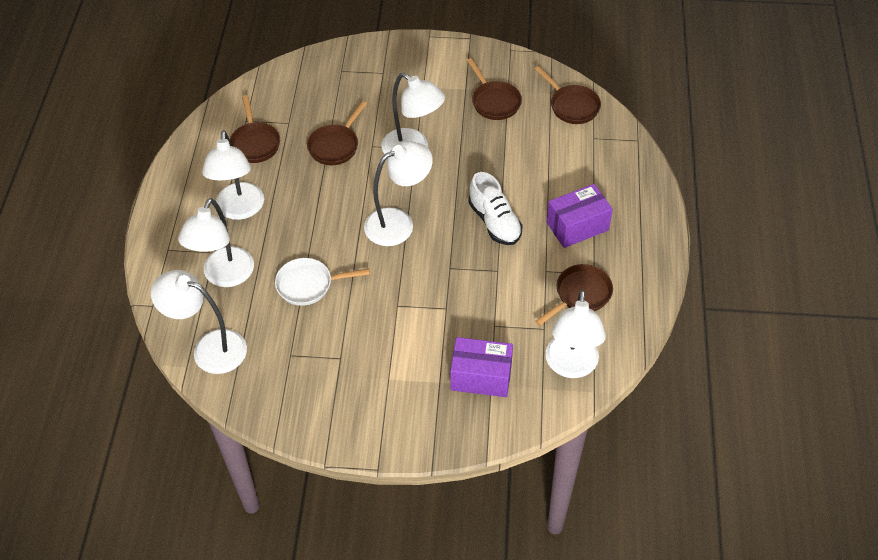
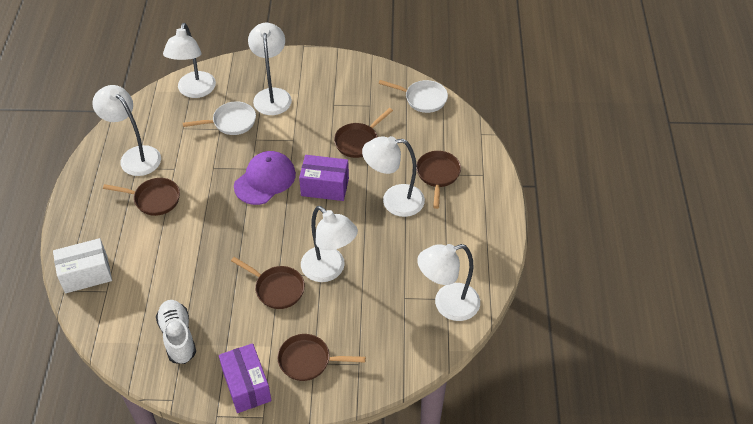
purple cap: none = 0 -> [234,151,296,205] = 1
white box: none = 0 -> [53,238,112,293] = 1
white pan: [275,258,370,306] = 1 -> [183,101,256,135] [378,80,448,113] = 2

